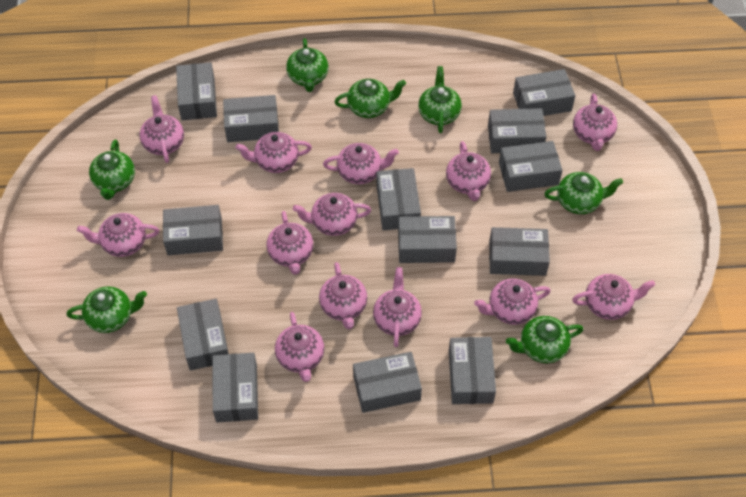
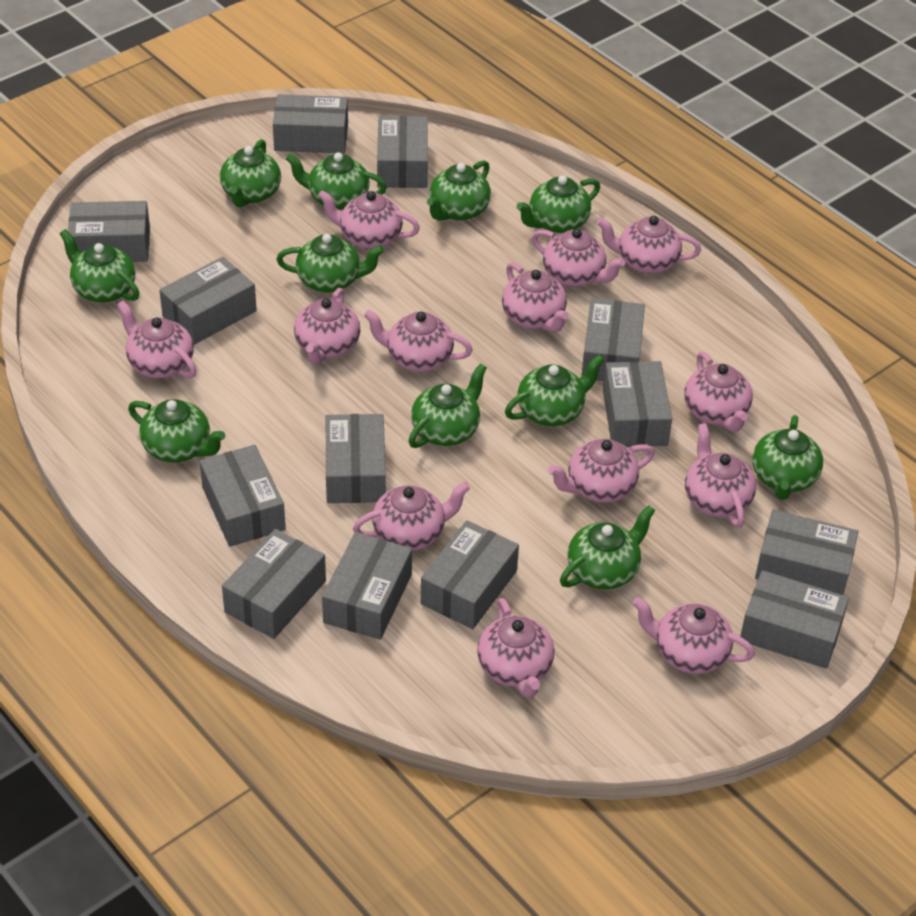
green teapot: [67,286,147,333] [89,139,135,200] [286,38,329,92] [335,79,406,118] [418,66,462,133] [506,316,584,363] [544,172,623,214] = 7 -> [60,229,139,303] [128,399,225,462] [220,139,281,207] [276,234,384,293] [286,152,387,210] [409,363,487,448] [427,160,491,221] [505,355,604,426] [516,175,600,233] [560,505,655,589] [753,415,823,500] = 11

